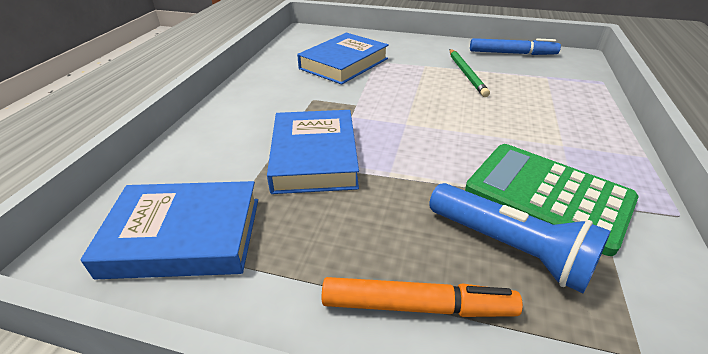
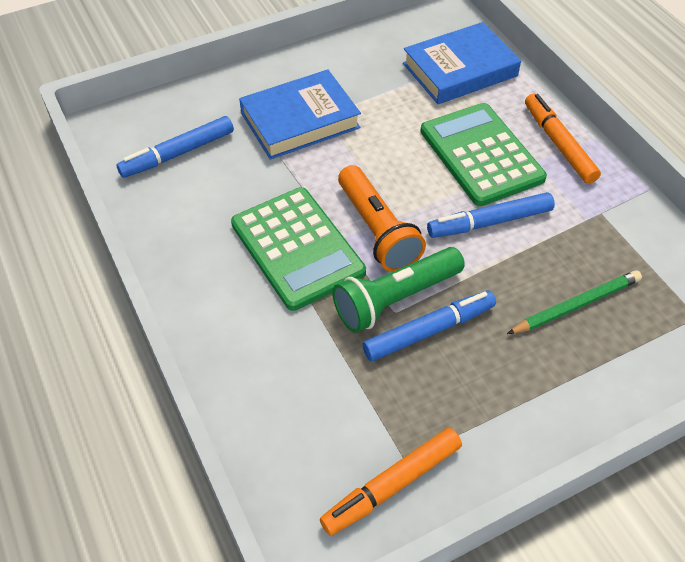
blue book: [80,181,258,279] [267,110,359,194] [297,33,389,85] = 3 -> [239,69,361,160] [403,22,521,104] = 2
blue flashlight: [429,183,611,294] = 1 -> none = 0
blue marker: [470,38,561,55] = 1 -> [117,116,234,178] [362,290,496,361] [427,192,555,238] = 3
green calculator: [465,144,638,256] = 1 -> [231,187,366,311] [420,103,547,206] = 2
green flashlight: none = 0 -> [333,247,465,333] = 1
orange flashlight: none = 0 -> [338,165,426,272] = 1
orange marker: [322,277,523,317] = 1 -> [320,428,462,536] [525,94,601,184] = 2

